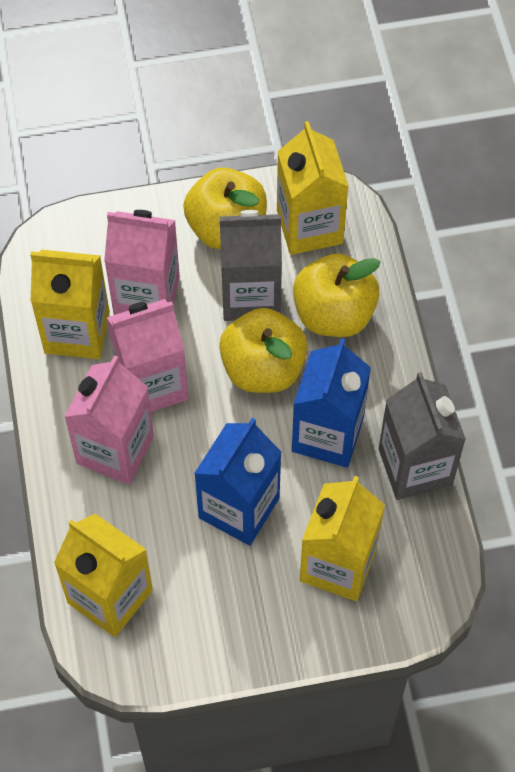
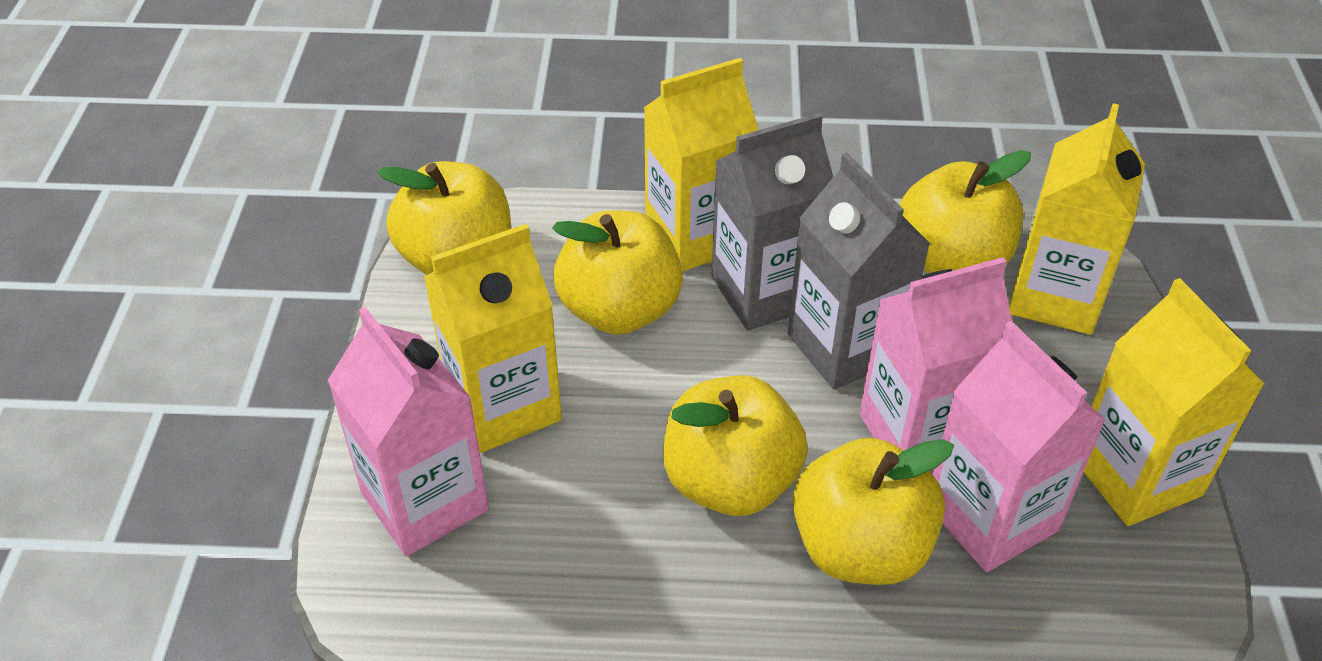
blue carton: [194,418,282,545] [292,338,371,467] = 2 -> none = 0
yellow apple: [183,167,267,249] [219,308,307,393] [293,253,380,337] = 3 -> [378,161,511,275] [552,210,683,335] [663,375,808,516] [793,438,954,585] [900,150,1031,273] = 5

